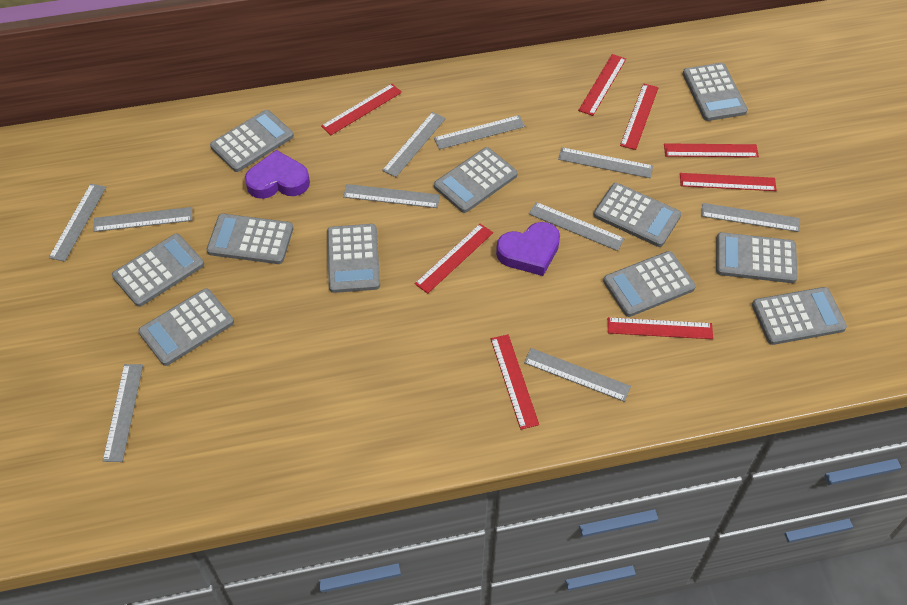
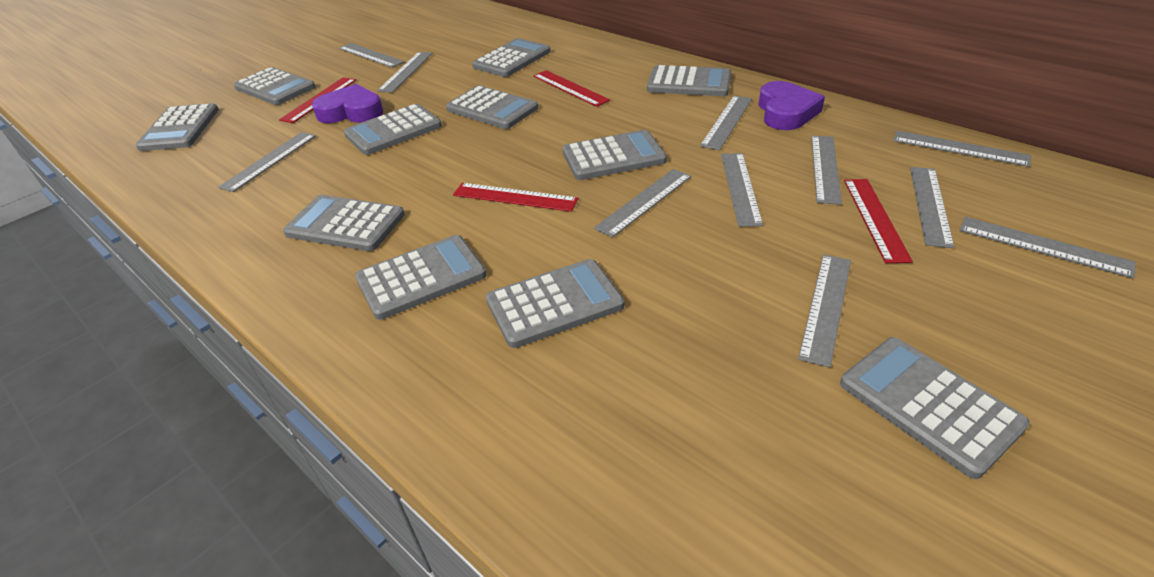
grey ruler: [49,184,106,262] [93,207,192,232] [103,364,143,462] [343,184,440,208] [382,112,446,177] [434,115,525,150] [524,348,631,402] [529,202,625,251] [558,147,653,178] [701,203,800,232] = 10 -> [218,132,316,192] [339,43,404,68] [377,52,433,93] [594,169,691,238] [700,96,752,150] [721,153,763,227] [798,255,851,368] [811,136,842,205] [893,130,1031,167] [910,167,954,248] [960,217,1136,278] = 11
red ruler: [321,84,402,135] [414,224,493,294] [491,334,539,429] [578,54,626,116] [608,317,713,339] [620,83,659,150] [664,143,759,157] [680,173,777,191] = 8 -> [279,77,356,123] [453,183,579,212] [533,70,610,107] [844,179,913,263] = 4

